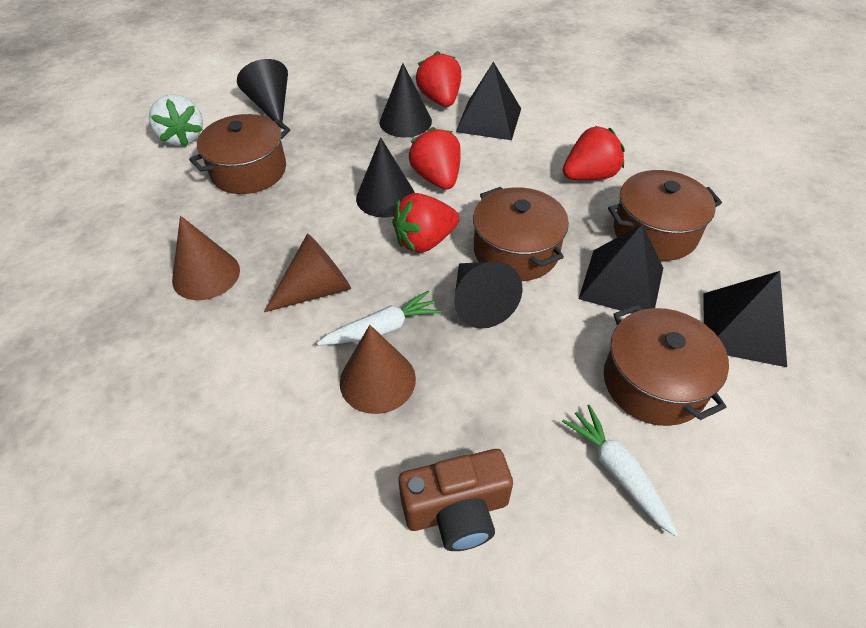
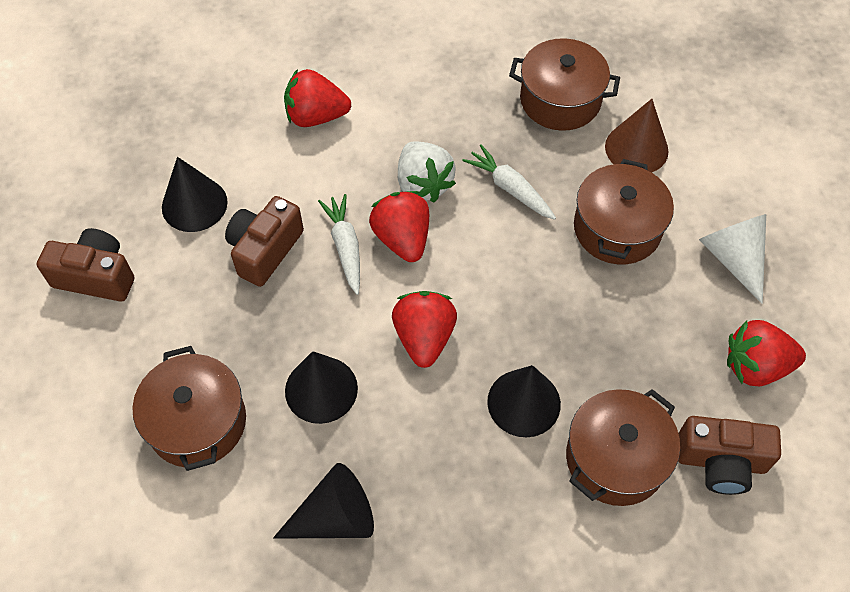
black pyramid: [456,62,521,140] [579,224,663,314] [703,271,787,367] = 3 -> none = 0
brown camera: [398,449,513,551] = 1 -> [37,228,134,302] [225,196,304,287] [678,416,781,495] = 3
brown cone: [172,216,240,300] [264,234,351,312] [340,325,416,414] = 3 -> [605,99,669,172] = 1
white cone: none = 0 -> [699,214,766,304] = 1

